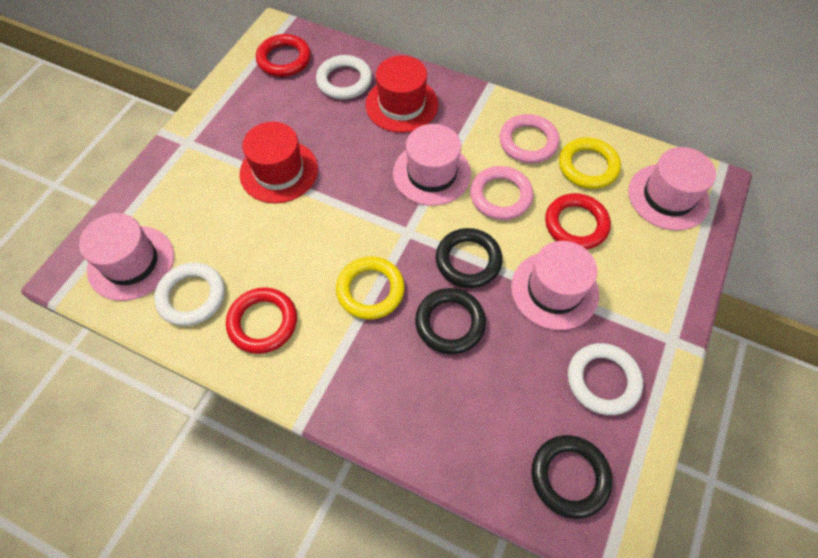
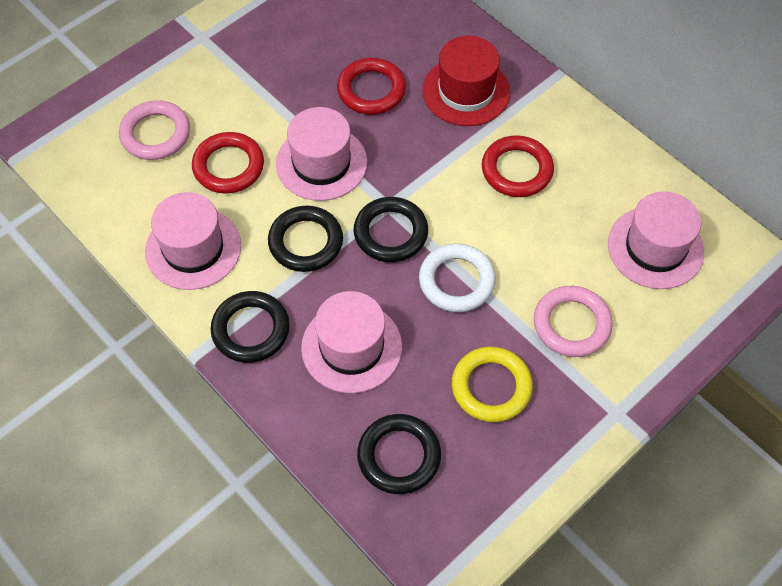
black ring: [415,288,486,354] [436,228,503,288] [531,435,612,519] = 3 -> [211,291,290,363] [268,206,343,272] [354,197,428,262] [357,414,441,494] = 4
red hat: [240,122,318,204] [365,55,438,133] = 2 -> [422,36,510,126] = 1
white ring: [154,262,225,326] [316,55,372,99] [568,343,643,415] = 3 -> [419,243,496,312] = 1
yellow ring: [336,257,405,319] [559,138,621,189] = 2 -> [452,347,533,422] = 1

